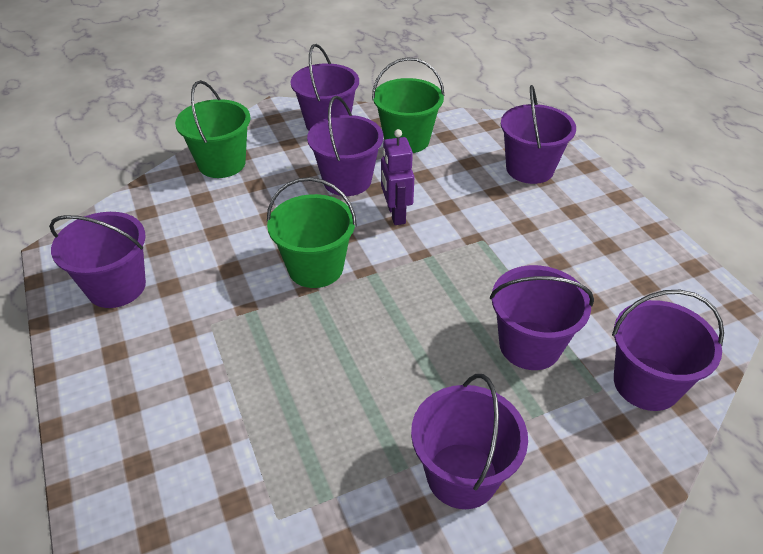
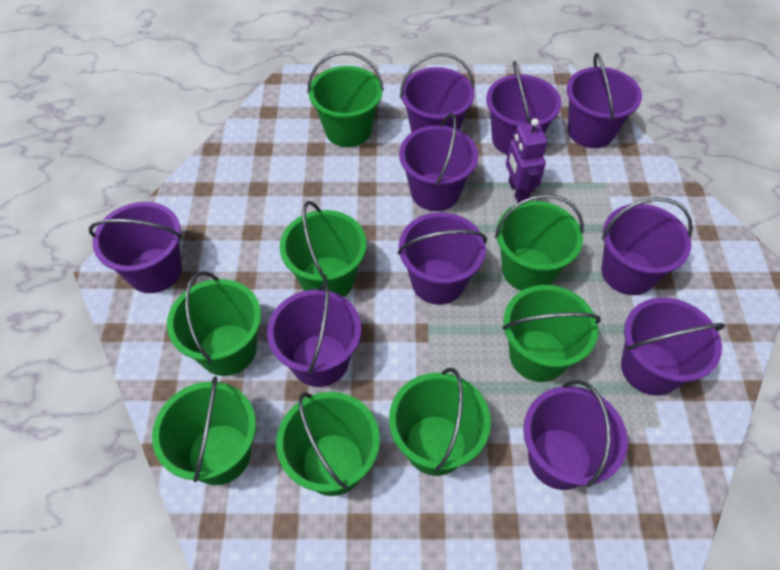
green bucket: [175,80,251,178] [267,177,357,288] [372,57,445,153] = 3 -> [152,376,256,485] [167,271,261,376] [276,392,380,496] [280,201,366,297] [307,51,384,147] [389,368,491,476] [495,194,584,291] [502,285,601,382] = 8
purple bucket: [49,212,146,308] [291,44,359,131] [307,96,383,196] [411,374,528,509] [490,265,594,370] [501,85,576,184] [612,290,724,411] = 7 -> [89,202,182,293] [267,282,361,387] [398,212,487,305] [399,113,478,211] [400,53,475,133] [486,61,561,155] [523,380,628,490] [567,53,642,148] [601,197,693,295] [621,297,725,396] = 10

